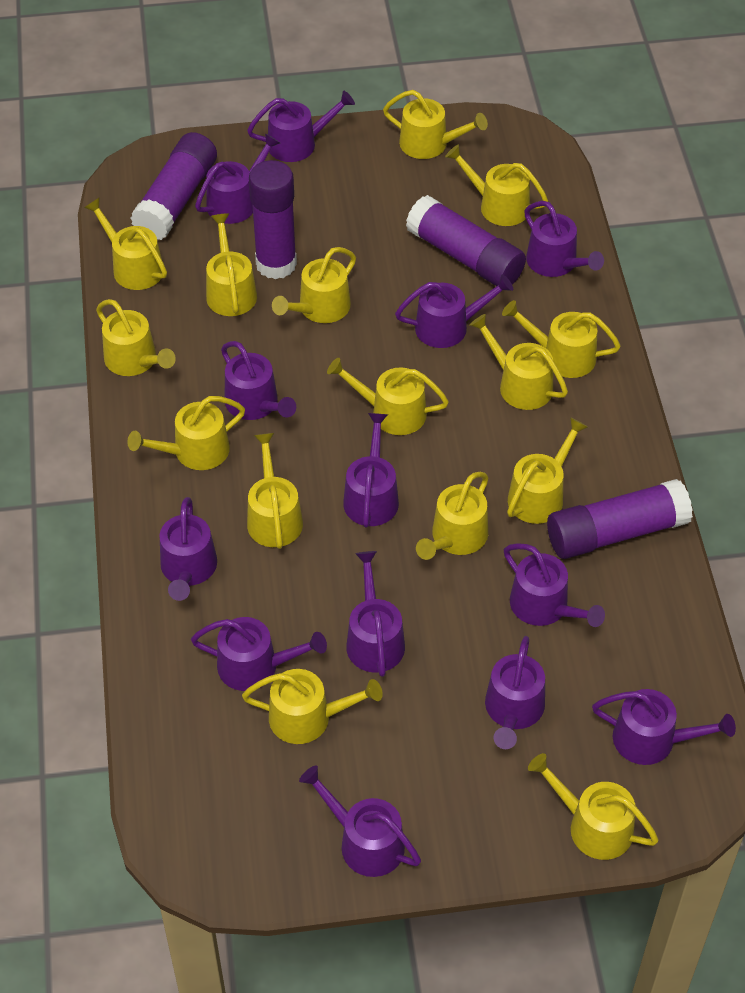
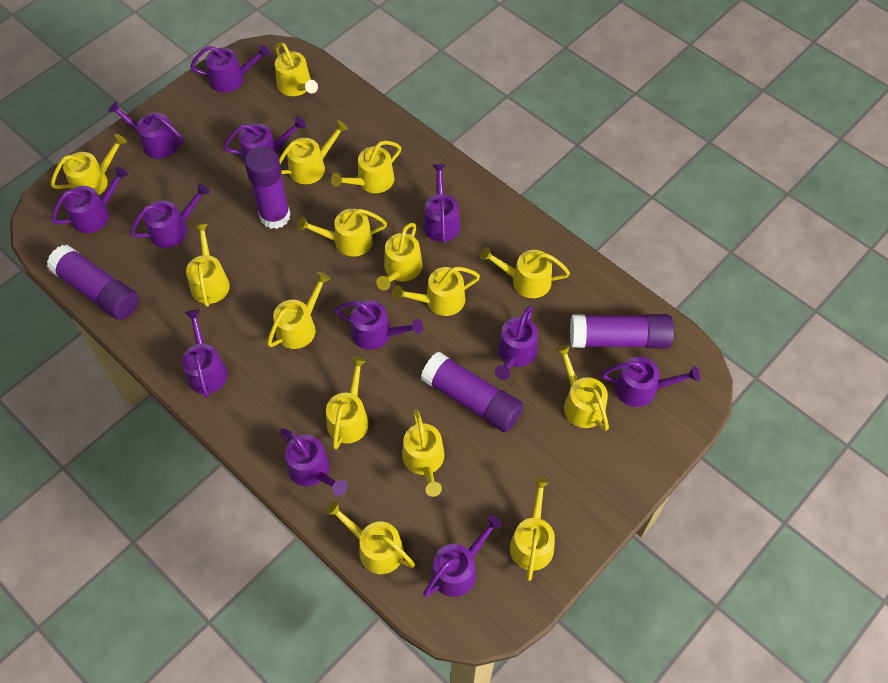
purple watering can: [160,497,217,601] [191,617,327,691] [195,133,280,224] [221,341,296,420] [247,91,355,162] [299,766,421,877] [343,413,399,528] [346,551,405,677] [395,274,513,348] [485,636,545,749] [504,543,605,627] [524,201,604,277] [592,689,736,765] = 13 -> [51,167,128,233] [108,101,184,159] [130,184,210,248] [182,309,228,399] [190,45,270,93] [223,116,306,164] [279,428,347,496] [335,300,423,350] [423,164,461,243] [423,515,502,597] [495,306,538,380] [601,357,700,407] = 12

